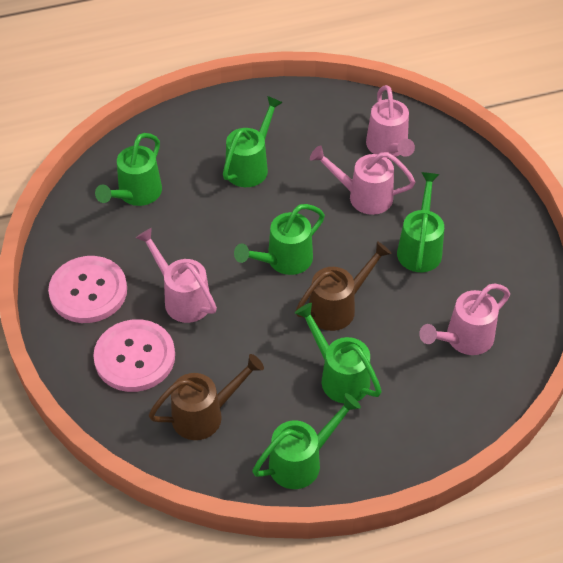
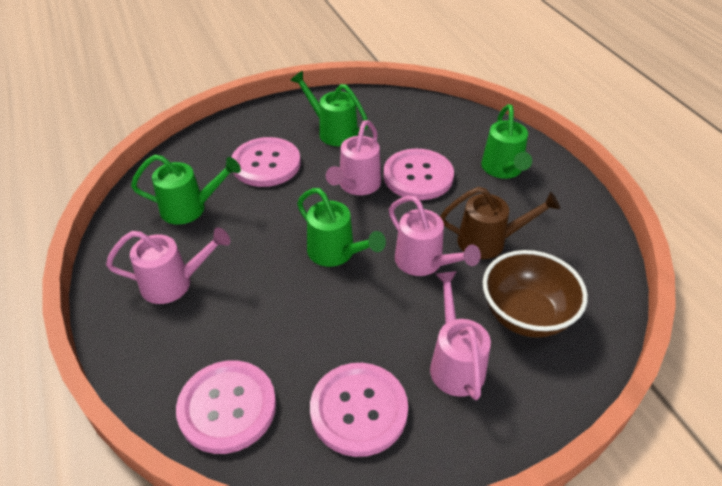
brown bowl: none = 0 -> [483,250,588,338] = 1
brown watering can: [149,354,264,440] [295,241,392,331] = 2 -> [440,187,560,259] = 1
green watering can: [95,133,162,206] [223,96,283,187] [234,204,325,275] [252,393,361,489] [295,303,382,403] [397,172,444,272] = 6 -> [131,155,241,225] [290,71,368,146] [297,188,386,267] [481,104,532,179] = 4
pink button: [48,256,127,323] [93,319,175,392] = 2 -> [176,360,276,454] [232,137,301,187] [310,363,408,457] [383,148,454,200] = 4

